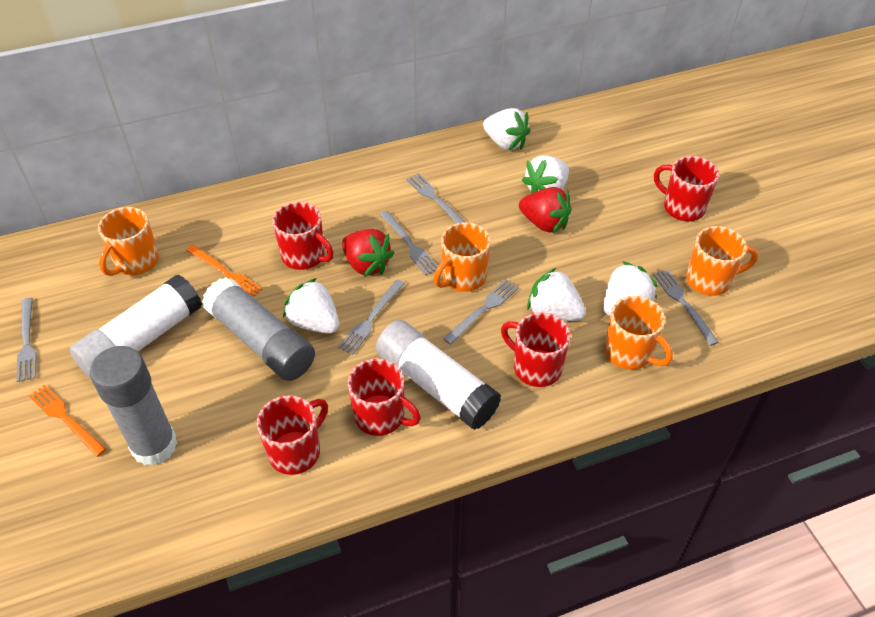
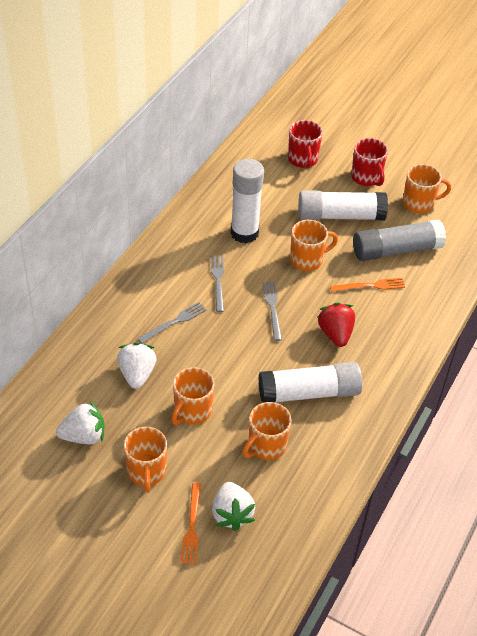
grey fork: [17,298,36,382] [338,279,405,355] [380,211,438,275] [406,173,465,224] [443,279,519,345] [653,269,719,346] = 6 -> [138,302,207,344] [211,255,224,312] [262,282,282,341] = 3
grey glue stick: [90,346,177,466] [202,277,315,381] = 2 -> [353,219,446,261] = 1
orange mug: [98,207,159,276] [434,222,491,292] [605,296,673,370] [686,226,758,296] = 4 -> [124,427,167,493] [171,367,214,425] [242,402,292,460] [290,220,338,271] [403,164,451,213] = 5
red mug: [257,395,328,475] [272,202,334,270] [348,359,421,436] [501,312,570,387] [654,156,719,221] = 5 -> [288,120,323,169] [351,138,388,186] = 2
red strawberry: [342,229,394,277] [519,187,572,234] = 2 -> [317,302,355,347] = 1
white glue stick: [70,274,202,379] [376,320,501,430] = 2 -> [231,159,264,243] [258,362,362,403] [298,190,388,220] = 3
white strawberry: [283,278,339,334] [483,108,531,150] [522,155,569,193] [527,268,586,321] [603,261,657,316] = 5 -> [56,401,104,444] [117,342,156,389] [212,482,255,531] = 3

